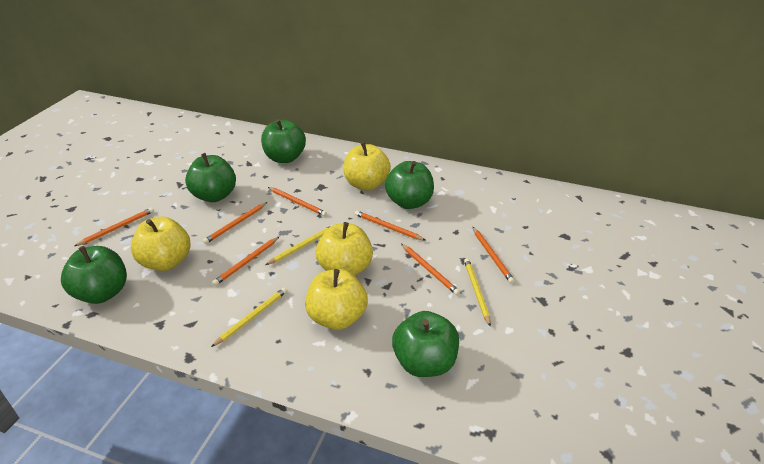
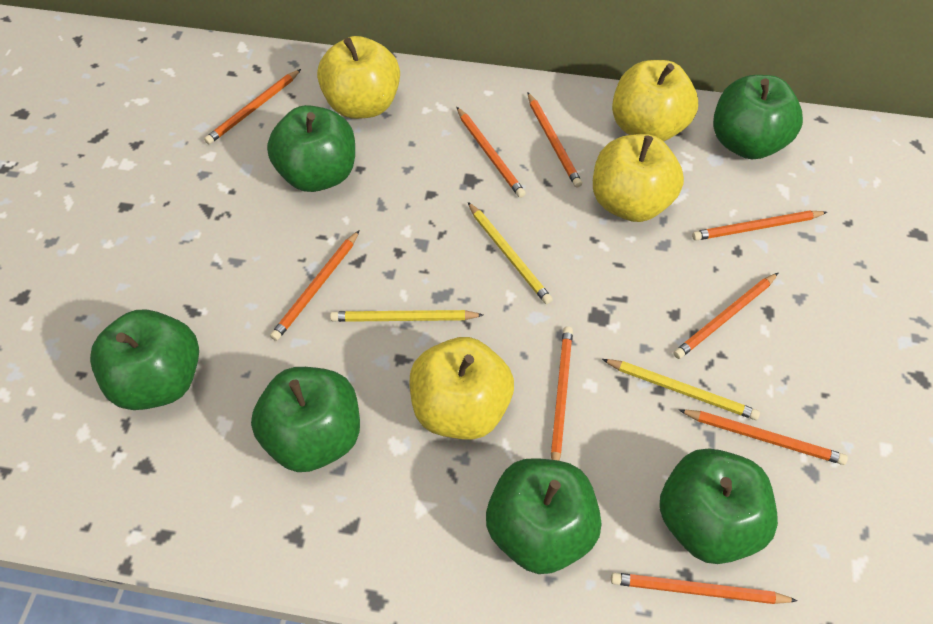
green apple: [61,246,127,304] [185,153,236,202] [261,119,306,163] [385,161,434,209] [392,311,459,377] = 5 -> [90,310,199,410] [251,367,360,472] [267,105,355,192] [486,458,601,574] [659,449,778,564] [713,75,803,159] = 6
orange pencil: [74,208,154,246] [203,202,267,244] [212,236,280,286] [268,187,327,216] [355,211,426,241] [401,244,460,295] [473,227,515,283] = 7 -> [204,69,301,144] [270,230,360,341] [456,107,526,198] [527,92,582,188] [551,326,573,461] [611,573,798,604] [673,273,778,359] [679,409,848,465] [692,211,827,241] = 9

